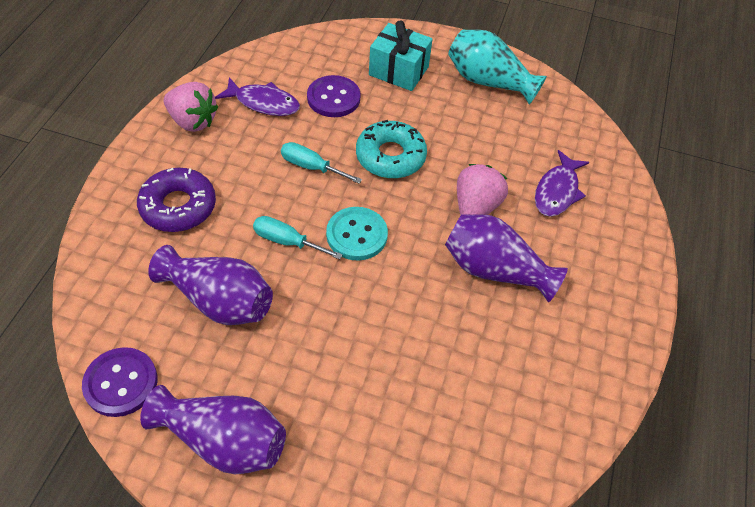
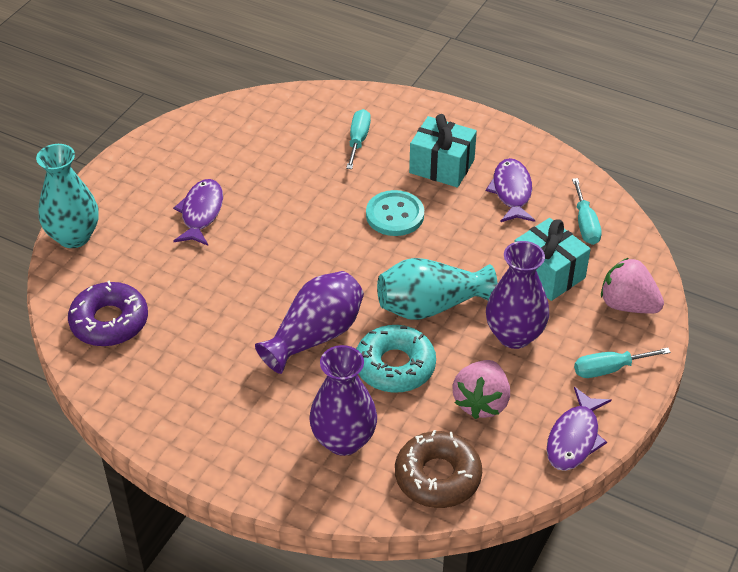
brown donut: none = 0 -> [395,430,482,508] = 1
purple button: [82,347,157,417] [307,75,361,117] = 2 -> none = 0
purple fish: [215,77,300,116] [535,150,589,217] = 2 -> [173,179,223,245] [486,158,535,222] [547,387,611,471] = 3
turquoise gift: [369,20,433,91] = 1 -> [409,114,477,187] [514,218,591,301] = 2
turquoise screwdriver: [253,216,343,260] [281,142,362,184] = 2 -> [346,109,371,169] [572,178,602,245] [574,348,671,378] = 3
turquoise vase: [448,30,547,105] = 1 -> [36,144,99,248] [377,258,498,320] = 2

